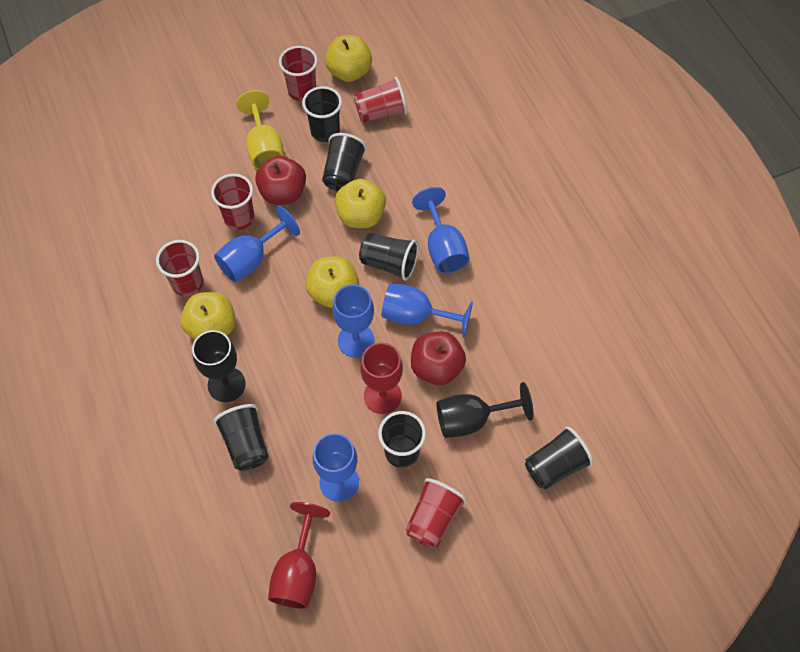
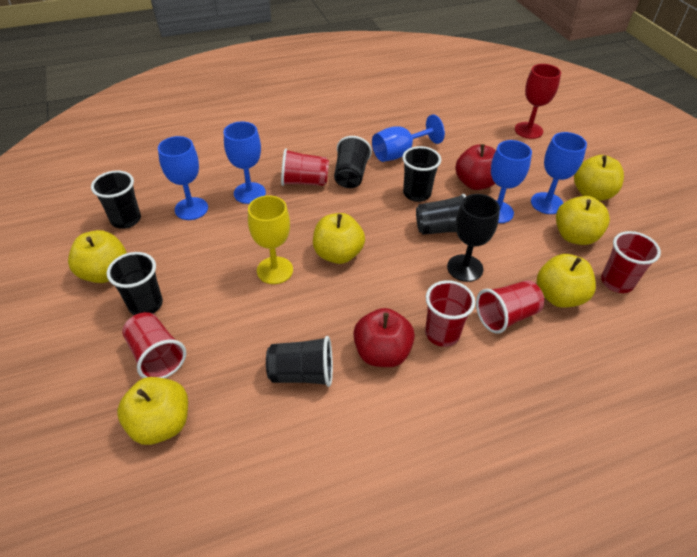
black goblet: [192,330,246,402] [437,382,534,438] = 2 -> [447,194,500,282] = 1
red goblet: [268,502,330,609] [360,342,403,414] = 2 -> [515,64,561,139] = 1
yellow apple: [180,292,236,340] [306,256,359,308] [325,35,372,82] [335,179,386,228] = 4 -> [68,230,127,283] [117,377,188,445] [313,213,365,264] [537,254,596,308] [556,196,610,245] [574,155,624,201] = 6

